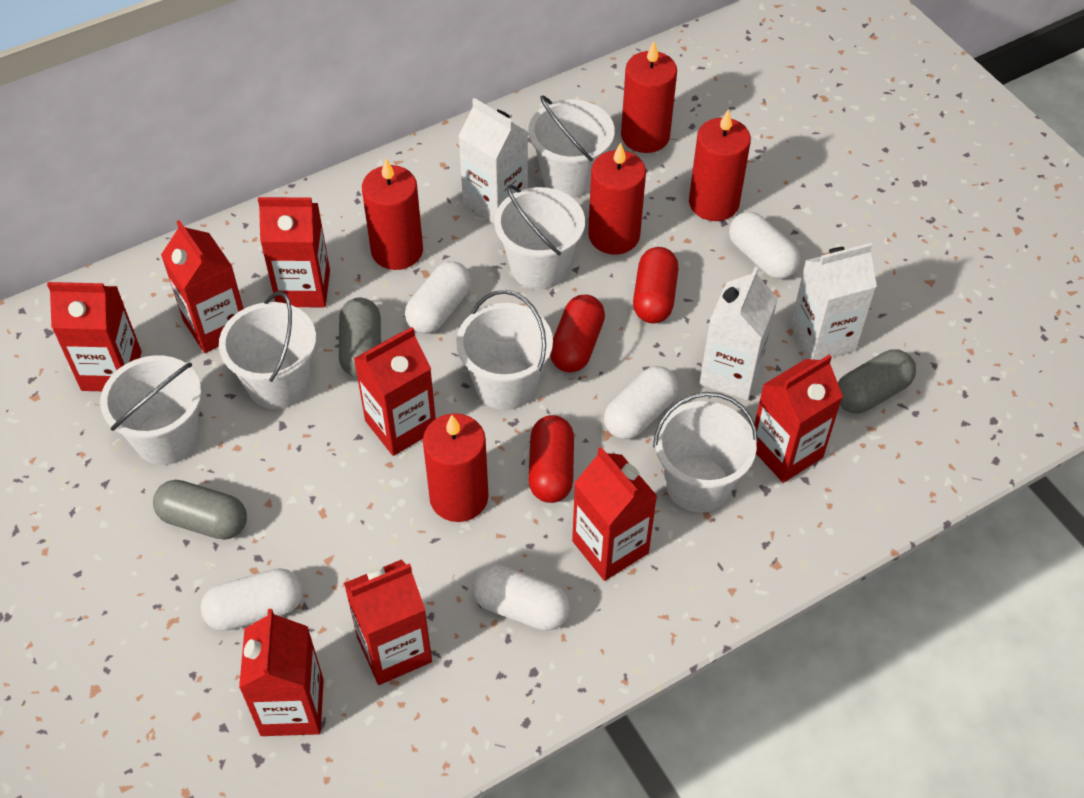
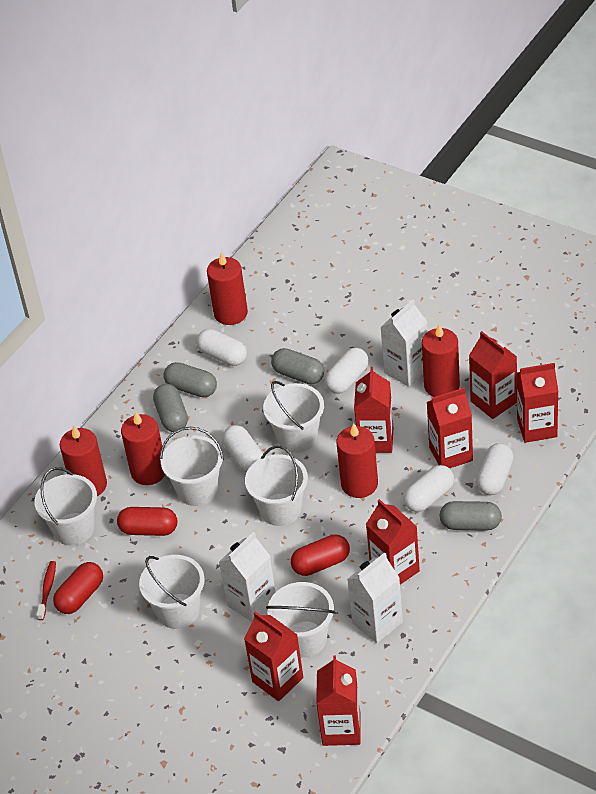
grey capsule: [153,480,247,540] [339,298,381,377] [838,349,916,414] = 3 -> [153,384,188,432] [164,362,217,397] [271,348,324,384] [439,501,502,531] = 4
red carton: [47,282,142,391] [161,220,243,353] [239,609,324,736] [258,197,330,307] [344,559,432,685] [354,327,436,456] [572,447,657,581] [754,354,843,483] = 8 -> [244,612,304,701] [316,655,360,746] [354,367,393,453] [366,499,420,585] [427,388,473,468] [469,331,517,419] [517,363,559,443] = 7
red toothbrush: none = 0 -> [36,561,56,620] = 1

